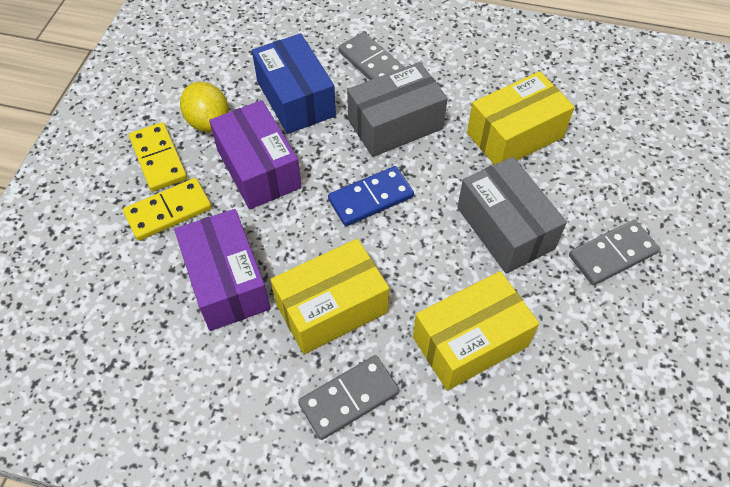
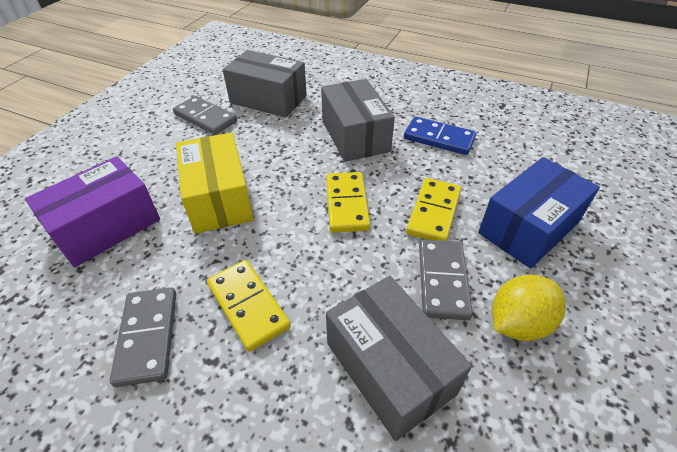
grey box: [347,62,448,157] [457,157,567,274] = 2 -> [223,50,307,118] [321,79,395,162] [326,276,472,441] = 3
purple box: [174,209,271,331] [209,100,302,209] = 2 -> [25,156,160,267] = 1
yellow box: [270,239,389,354] [413,271,539,391] [467,71,575,165] = 3 -> [176,132,254,234] = 1
yellow domino: [123,178,212,241] [129,122,187,192] = 2 -> [207,260,291,352] [326,172,370,233] [406,178,461,241] = 3

